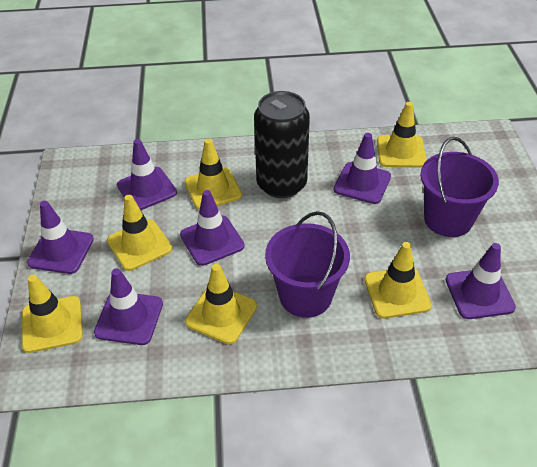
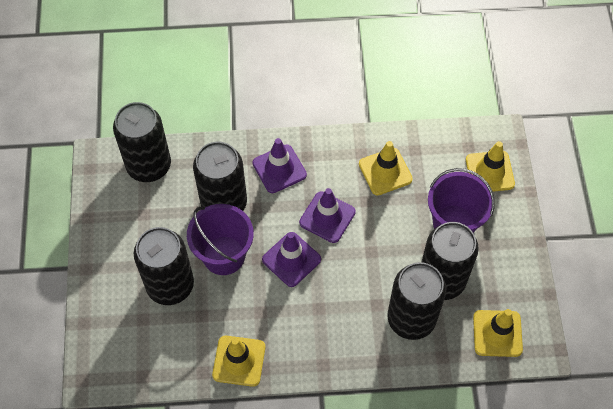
black can: [254,91,310,198] = 1 -> [113,102,171,182] [134,227,194,305] [193,142,247,211] [387,262,446,340] [422,222,479,300] = 5
purple traffic cone: [27,201,94,274] [94,268,163,345] [117,139,177,210] [180,190,245,266] [334,133,391,204] [445,243,516,319] = 6 -> [252,138,307,193] [262,232,321,287] [299,188,356,243] = 3
yellow traffic cone: [22,275,83,353] [107,195,172,271] [184,139,242,210] [185,264,257,344] [364,242,432,318] [377,102,427,168] = 6 -> [212,336,265,387] [359,141,413,196] [466,141,515,192] [473,309,523,357] = 4

